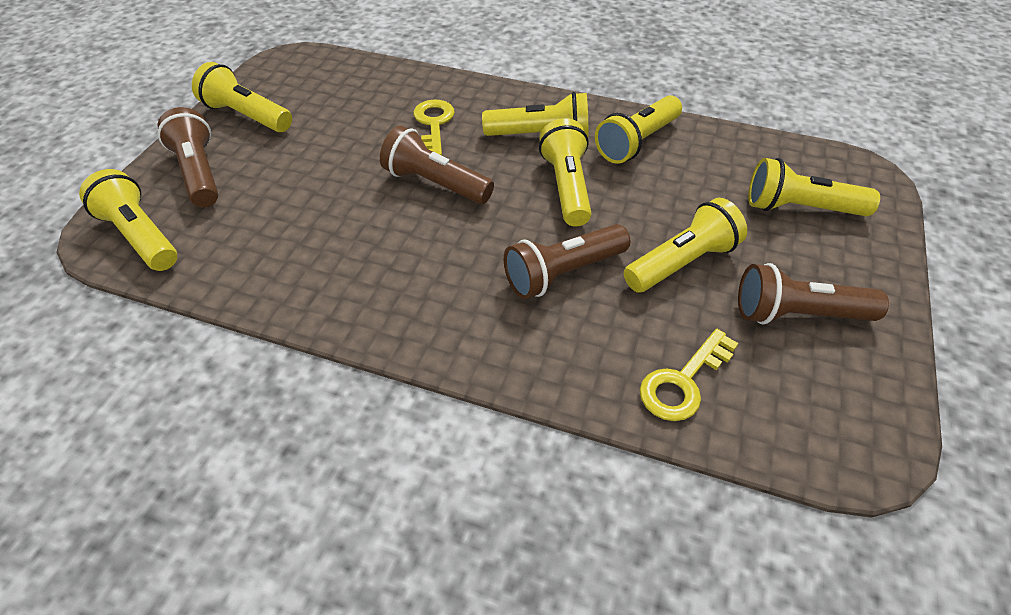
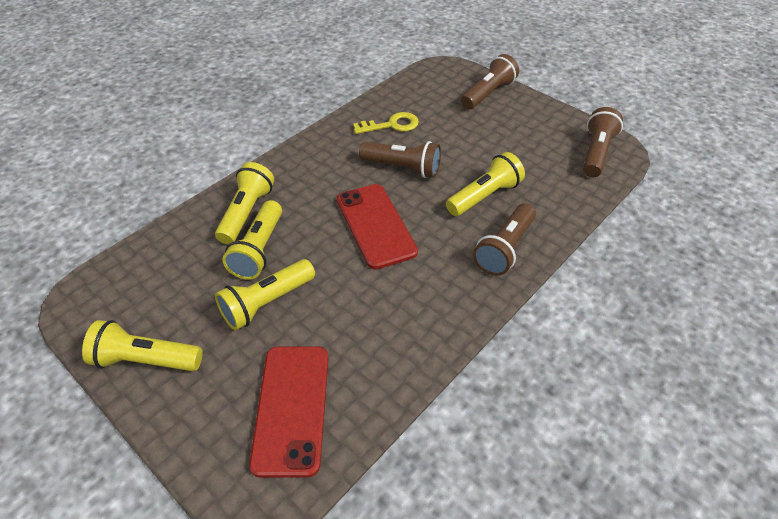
red phone: none = 0 -> [249,347,328,478] [337,184,418,270] = 2
yellow flashlight: [79,169,177,271] [192,62,292,132] [482,92,588,137] [539,118,591,227] [595,95,682,164] [624,198,747,293] [748,158,880,216] = 7 -> [82,320,203,371] [215,162,274,245] [215,259,315,330] [222,200,282,280] [446,152,525,216] = 5
yellow key: [413,100,455,155] [640,329,738,421] = 2 -> [353,112,419,134] = 1

